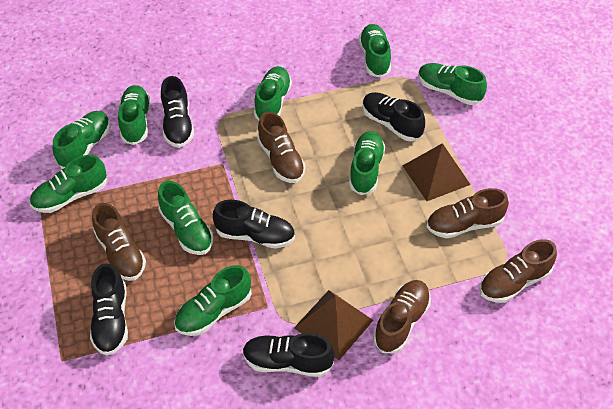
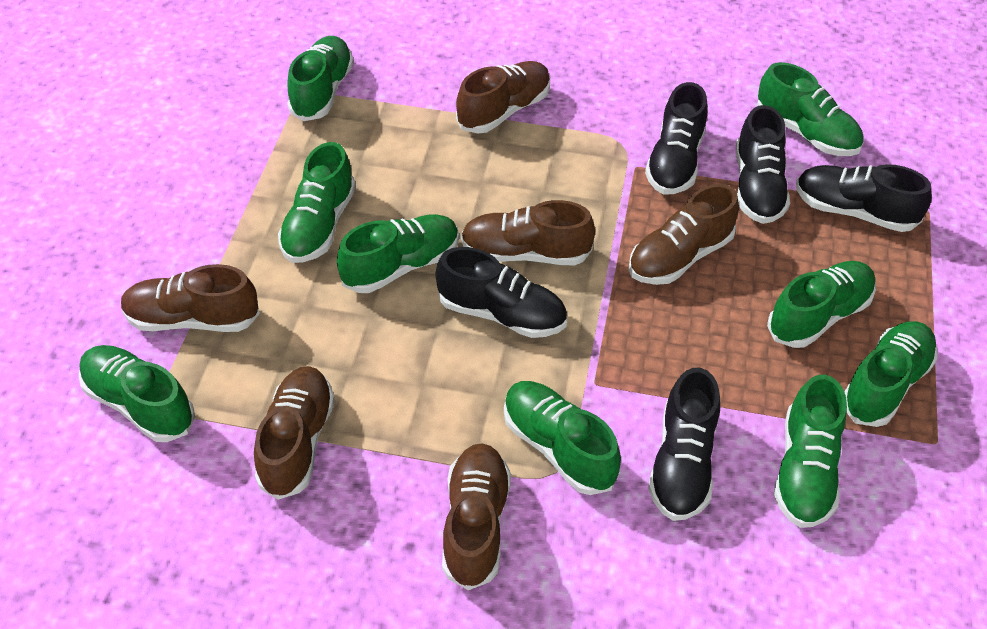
brown pyramid: [294,290,373,360] [403,143,471,201] = 2 -> none = 0
brown shoe: [92,203,146,281] [257,112,306,183] [373,280,431,354] [426,188,509,238] [479,239,557,303] = 5 -> [121,264,260,332] [254,366,335,500] [442,443,511,590] [456,61,550,133] [461,200,595,265] [628,184,739,285] = 6

